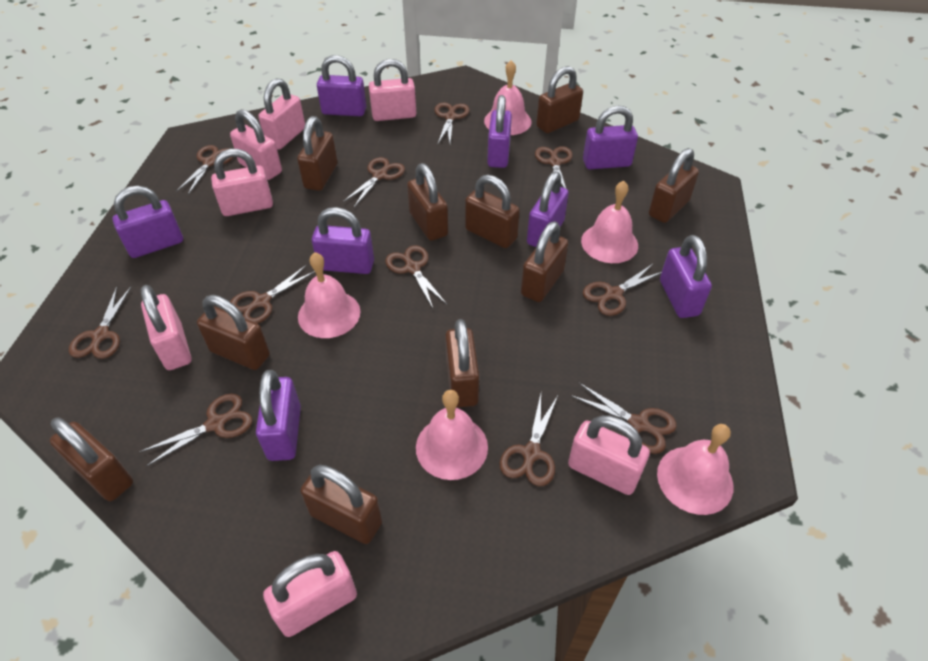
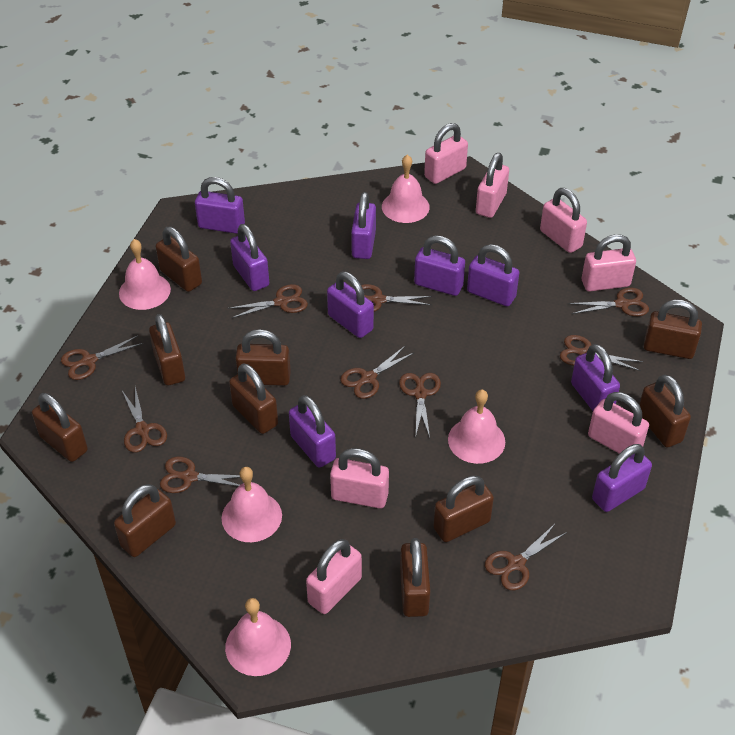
brown scissors: [69,286,132,359] [140,394,252,467] [176,145,233,195] [230,265,315,323] [343,157,405,207] [385,245,447,308] [434,102,470,143] [500,394,558,486] [535,146,573,188] [571,383,677,454] [583,264,662,316] = 11 -> [61,336,143,380] [121,387,167,452] [160,457,240,493] [228,284,308,318] [340,346,415,399] [361,284,432,312] [399,373,441,437] [485,524,567,590] [560,335,643,371] [569,288,649,316] = 10
purple padlock: [112,186,183,258] [256,370,301,461] [312,207,374,274] [317,55,366,116] [487,95,512,168] [527,172,569,247] [583,106,638,169] [660,235,712,318] = 8 -> [195,177,245,234] [230,224,269,291] [289,395,336,467] [327,272,374,338] [351,192,376,259] [414,235,465,296] [467,244,519,307] [571,344,620,411] [592,444,652,512] = 9

